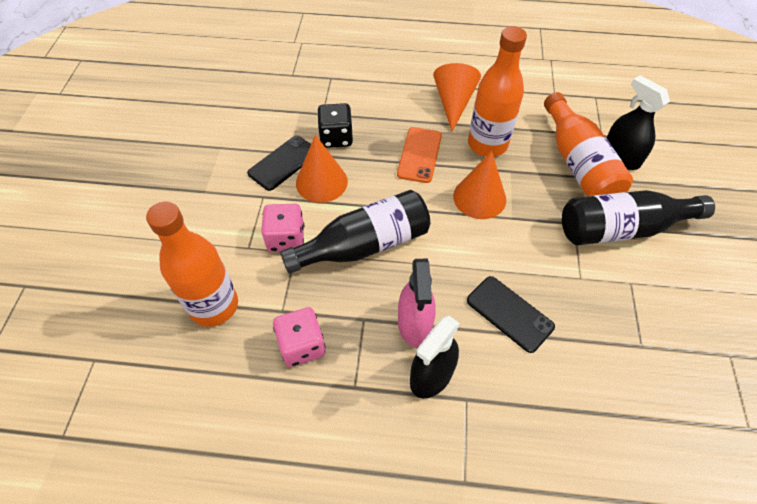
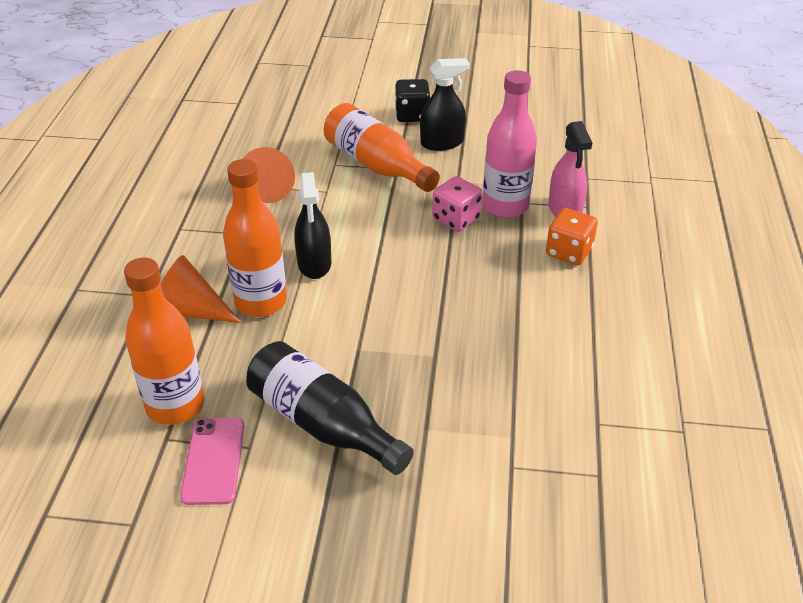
black bottle: [280,190,430,274] [562,190,715,245] = 2 -> [246,341,414,475] = 1
black phone: [247,136,311,191] [467,276,555,353] = 2 -> none = 0
orange cone: [296,135,348,203] [433,63,481,131] [453,151,506,219] = 3 -> [160,255,242,323] [243,147,295,203] = 2
orange dice: none = 0 -> [546,208,598,265] = 1
orange phone: [397,127,442,183] = 1 -> none = 0
pink bottle: none = 0 -> [483,70,537,218] = 1
pink dice: [261,204,304,252] [273,307,325,367] = 2 -> [432,176,482,232] = 1
pink phone: none = 0 -> [180,418,244,505] = 1

